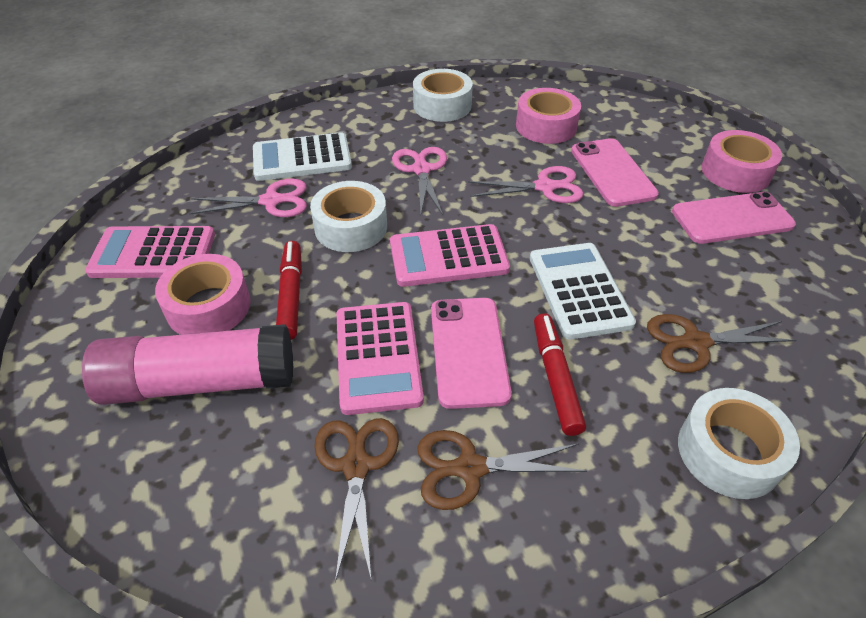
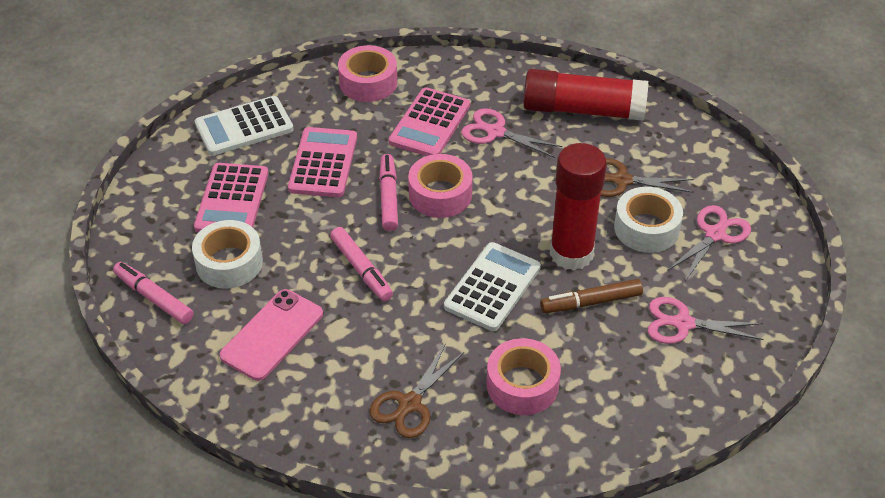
brown marker: none = 0 -> [540,279,643,313] = 1
brown scissors: [314,418,399,582] [417,430,587,510] [647,314,796,373] = 3 -> [369,343,464,438] [601,158,694,197] = 2
pink glue stick: [82,324,293,405] = 1 -> none = 0
pink marker: none = 0 -> [113,262,194,324] [330,227,393,301] [379,154,398,231] = 3
pink phone: [431,298,512,409] [571,138,659,207] [672,192,796,244] = 3 -> [220,289,323,381] = 1
red glue stick: none = 0 -> [523,69,648,121] [550,143,607,270] = 2
red marker: [276,241,302,340] [534,313,586,436] = 2 -> none = 0
white tape: [310,181,387,252] [413,69,473,122] [678,388,800,499] = 3 -> [192,220,263,289] [614,187,683,253] = 2

